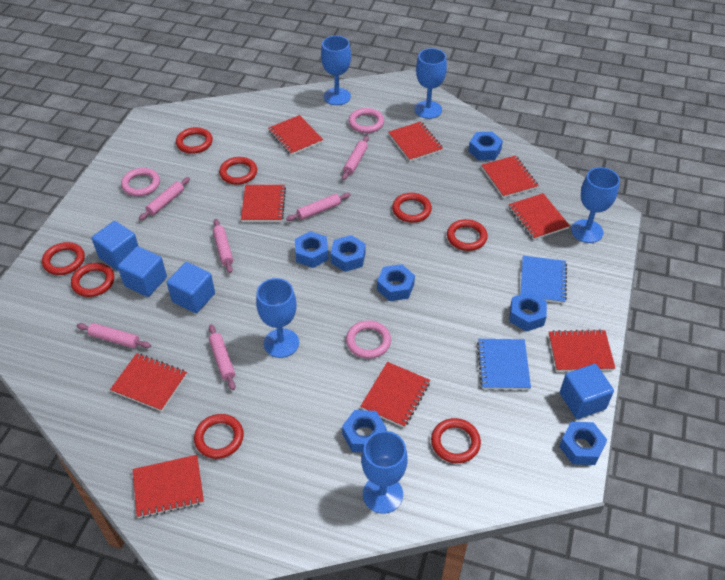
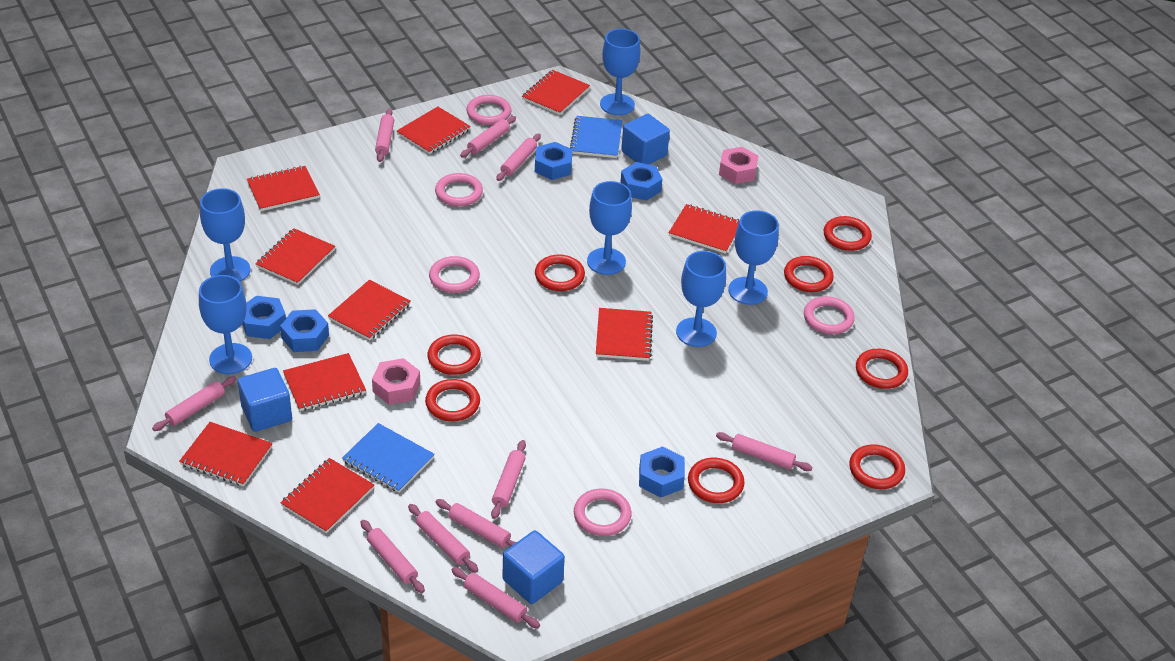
blue cube: [92,221,139,271] [118,246,167,297] [167,262,215,313] [560,364,614,419] = 4 -> [238,368,292,432] [502,530,565,604] [621,114,670,165] = 3
blue goblet: [256,278,299,358] [321,36,351,105] [361,431,408,514] [415,48,447,119] [571,167,620,243] = 5 -> [199,275,252,374] [200,188,251,282] [587,181,632,275] [600,29,641,115] [676,251,726,347] [728,210,779,305] = 6
blue nut: [295,231,329,268] [330,235,366,272] [342,410,387,452] [377,264,415,301] [469,132,503,161] [509,292,547,332] [559,422,607,465] = 7 -> [242,296,286,339] [280,309,329,352] [535,142,573,180] [620,162,662,201] [639,446,685,497] = 5
pink nut: none = 0 -> [372,358,420,405] [719,147,759,184] = 2
pink ring: [121,168,160,196] [346,321,391,359] [349,108,384,133] = 3 -> [429,256,480,293] [435,173,483,207] [466,95,512,125] [574,488,632,536] [804,296,855,334] = 5
pink rolling pin: [76,323,151,348] [139,177,190,220] [209,324,236,390] [213,219,233,273] [286,193,351,221] [342,136,369,180] = 6 -> [152,376,236,431] [361,520,425,593] [375,108,394,162] [408,504,478,573] [436,499,517,548] [451,567,540,628] [460,116,516,157] [491,440,526,519] [496,134,541,181] [716,432,813,471] = 10
red notebook: [110,353,187,411] [133,455,204,518] [241,185,286,222] [268,115,323,155] [360,362,430,428] [388,121,443,161] [482,155,539,198] [509,193,570,240] [548,329,615,372] = 9 -> [179,422,273,487] [247,166,320,211] [255,228,335,285] [281,458,374,533] [283,353,366,411] [328,280,411,341] [397,106,471,154] [522,70,590,115] [596,308,653,361] [669,204,739,254] = 10

